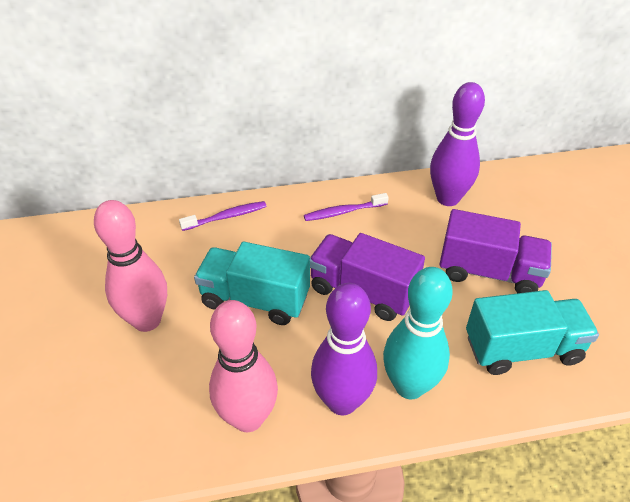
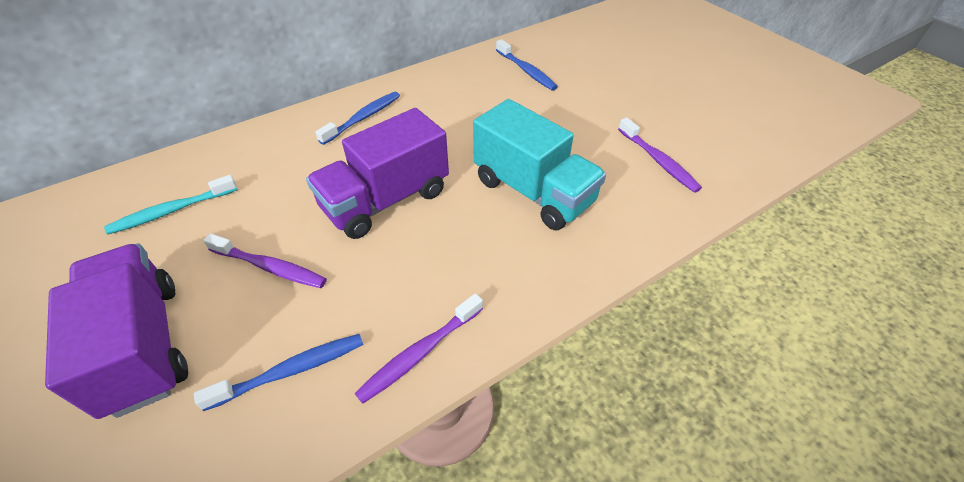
blue toothbrush: none = 0 -> [194,334,363,411] [316,92,400,145] [496,39,558,91] = 3
pink bowling pin: [94,200,167,332] [209,300,278,432] = 2 -> none = 0
purple bowling pin: [311,283,377,415] [430,82,485,206] = 2 -> none = 0
purple toothbrush: [179,201,267,231] [304,193,389,221] = 2 -> [203,234,327,288] [354,293,483,404] [618,117,702,193] = 3
turquoise bowling pin: [383,267,453,399] = 1 -> none = 0
turquoise toothbrush: none = 0 -> [104,175,238,234] = 1
turquoise truck: [194,242,310,325] [466,290,599,375] = 2 -> [473,99,606,230] = 1

